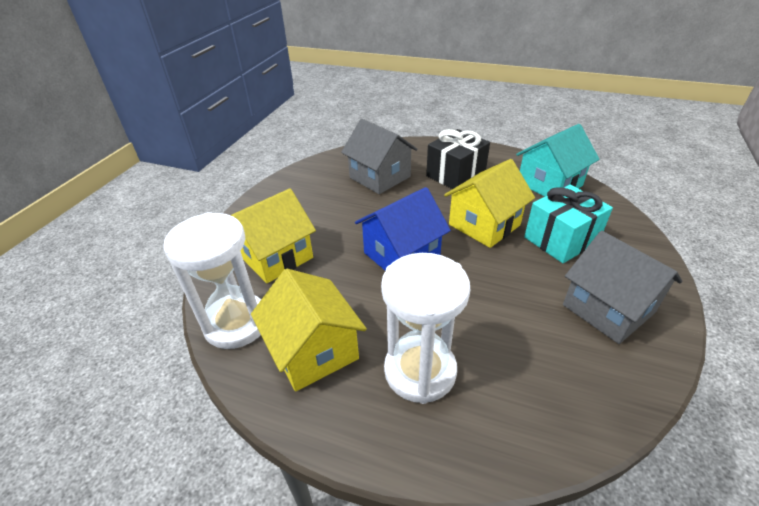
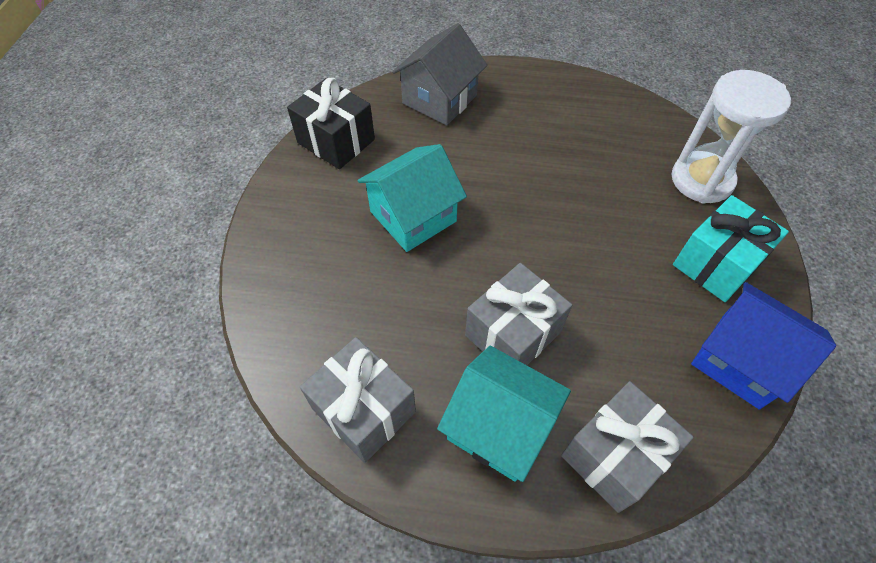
grey gift: none = 0 -> [300,337,416,463] [465,263,572,365] [561,381,694,513] = 3
grey house: [341,119,417,194] [563,231,682,344] = 2 -> [392,23,487,125] = 1
turquoise house: [516,124,599,197] = 1 -> [357,144,467,252] [437,346,571,482] = 2
white hourglass: [163,212,261,349] [381,253,470,404] = 2 -> [672,70,791,204] = 1
yellow house: [231,188,316,283] [251,269,367,391] [444,159,535,248] = 3 -> none = 0

